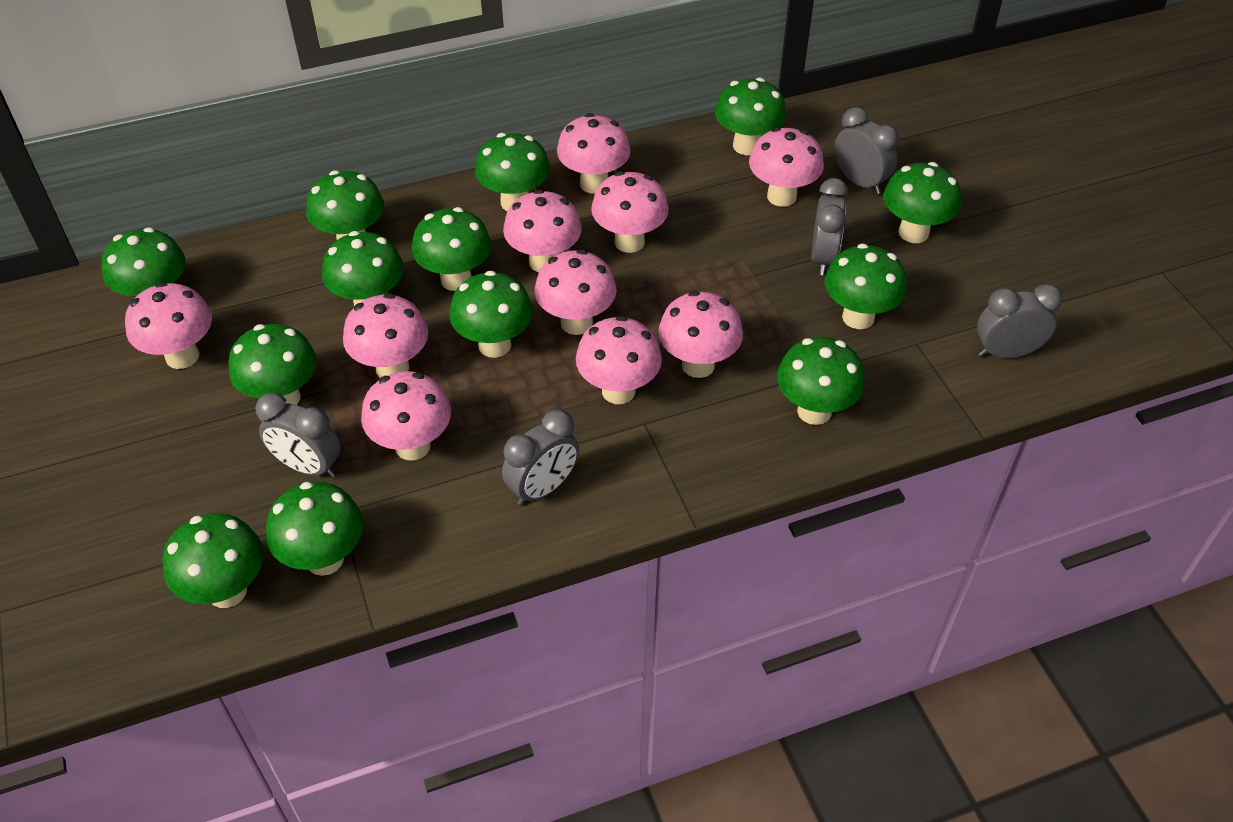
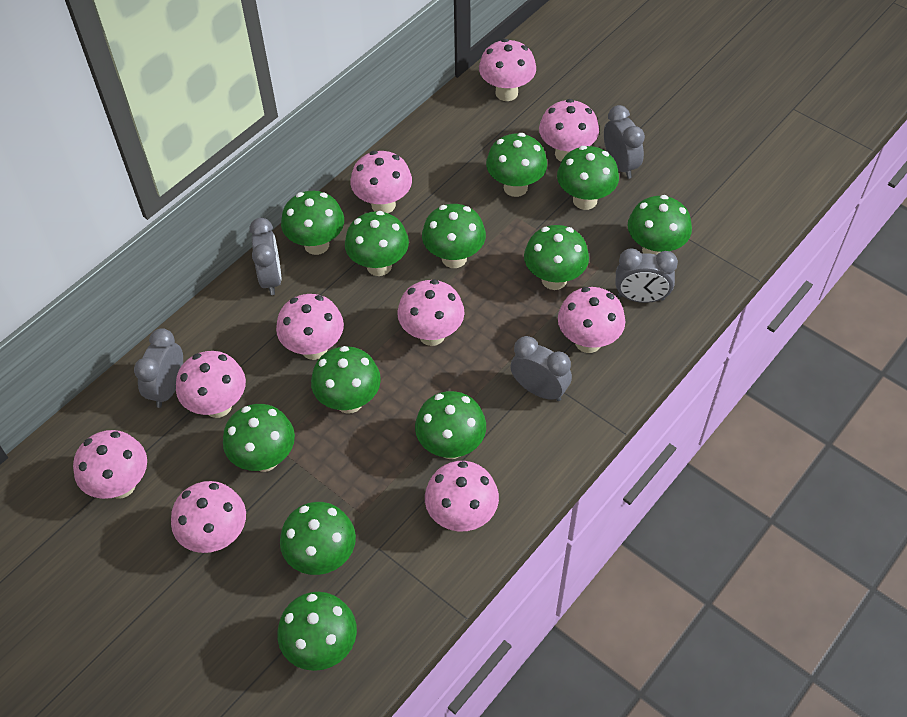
green mushroom: [101,227,186,296] [162,513,264,608] [228,324,317,405] [266,482,363,576] [306,170,384,240] [322,231,404,306] [412,207,492,291] [449,271,533,358] [475,133,550,211] [715,78,786,155] [777,337,865,425] [825,244,907,329] [884,162,961,243] = 13 -> [223,404,295,472] [277,592,357,671] [280,502,356,575] [281,191,344,255] [311,346,381,414] [345,211,409,276] [415,391,486,459] [422,204,486,268] [486,133,547,197] [524,225,589,290] [557,146,619,210] [628,195,692,255] = 12

